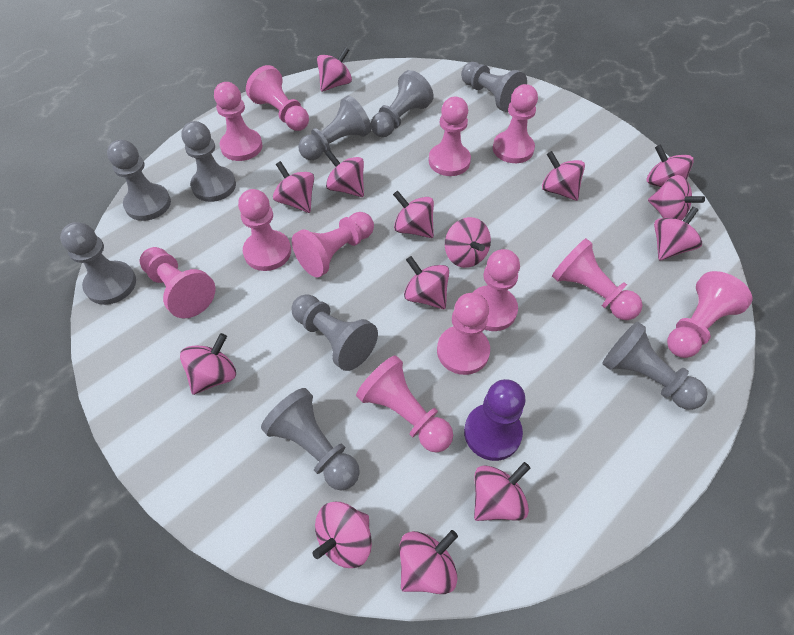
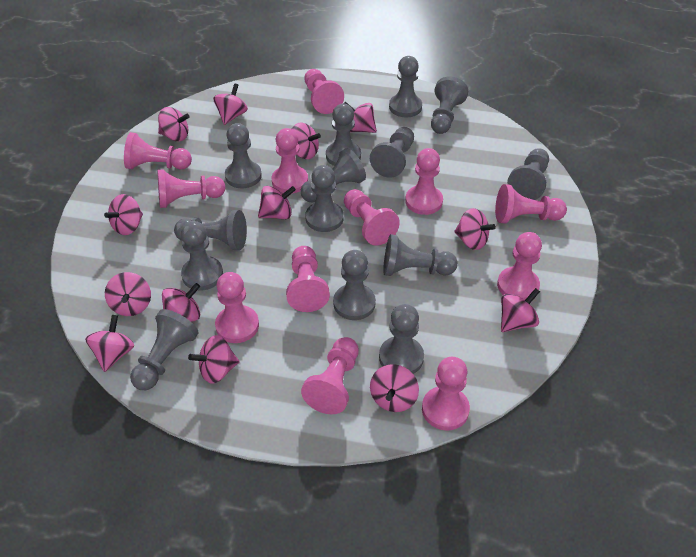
grey pawn: [60,222,136,305] [107,140,171,221] [181,121,236,202] [261,388,360,491] [292,294,378,371] [298,96,371,160] [371,70,434,137] [461,62,527,112] [602,321,708,410] = 9 -> [130,309,198,390] [174,210,247,250] [181,221,223,291] [225,123,262,188] [301,148,366,203] [305,165,344,232] [326,104,361,166] [333,250,376,320] [370,127,414,178] [379,304,424,374] [383,234,458,276] [389,56,422,117] [431,77,468,134] [507,148,549,200] = 14
pink spinning top: [180,333,236,395] [273,161,314,213] [313,502,372,568] [317,47,352,92] [325,150,364,197] [393,191,434,238] [399,530,458,594] [404,256,449,309] [445,217,491,268] [474,462,530,521] [542,151,585,201] [647,145,694,187] [648,175,705,221] [654,207,702,261] = 14 -> [85,315,134,372] [104,194,143,235] [105,272,151,316] [158,107,190,141] [162,283,200,322] [188,335,240,384] [213,83,248,125] [258,186,296,219] [292,123,321,159] [344,102,377,133] [370,364,419,412] [454,208,496,250] [501,288,540,332] = 13
purple pawn: [464,379,526,461] = 1 -> none = 0

